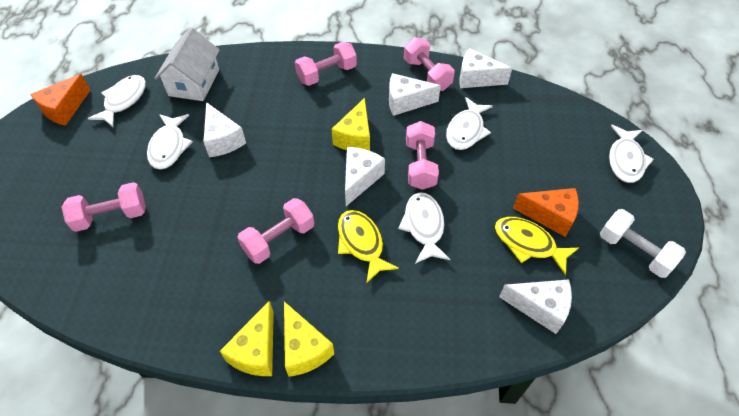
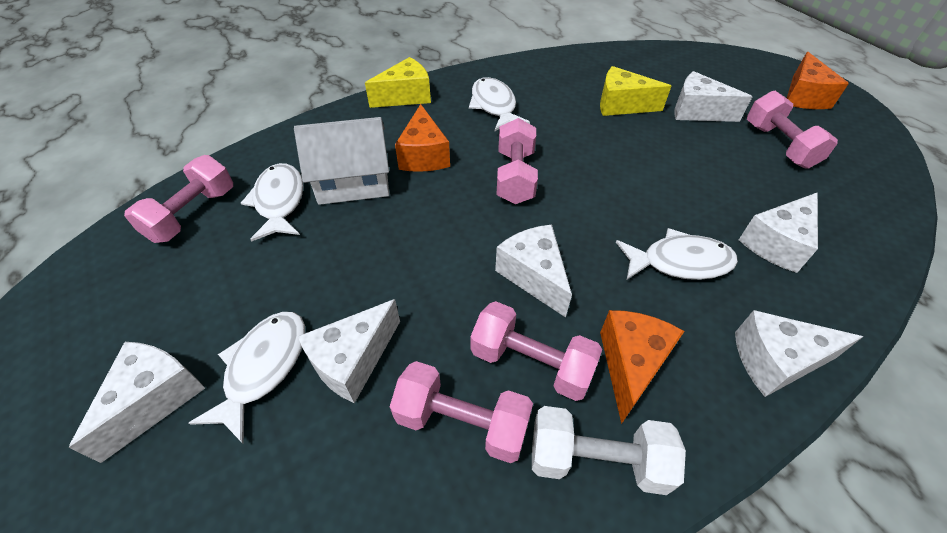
orange cheese: [30,74,90,126] [513,188,579,237] = 2 -> [395,104,450,172] [600,310,684,424] [787,52,849,109] = 3
white cheese: [203,102,246,157] [345,147,385,206] [389,73,441,116] [459,48,512,88] [499,279,572,334] = 5 -> [69,342,205,463] [298,299,400,404] [495,224,572,317] [674,71,753,122] [735,310,863,397] [739,192,818,273] = 6
white fish: [87,75,146,127] [147,114,193,170] [398,192,450,264] [446,97,493,150] [609,125,654,183] = 5 -> [189,312,305,444] [241,163,303,242] [469,77,530,131] [616,228,738,280] = 4
yellow cheese: [220,301,274,376] [284,302,334,377] [332,98,370,151] = 3 -> [365,57,431,108] [600,66,671,116] = 2
yellow fish: [338,210,399,283] [495,217,579,275] = 2 -> none = 0

